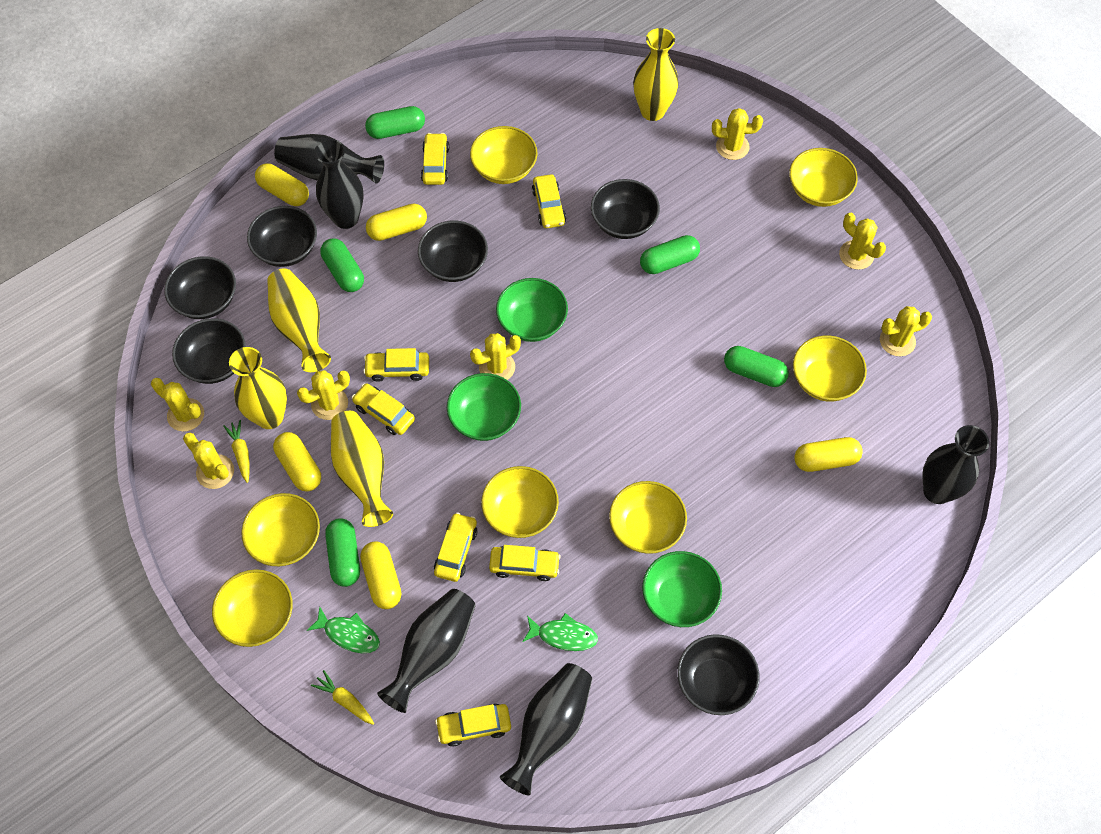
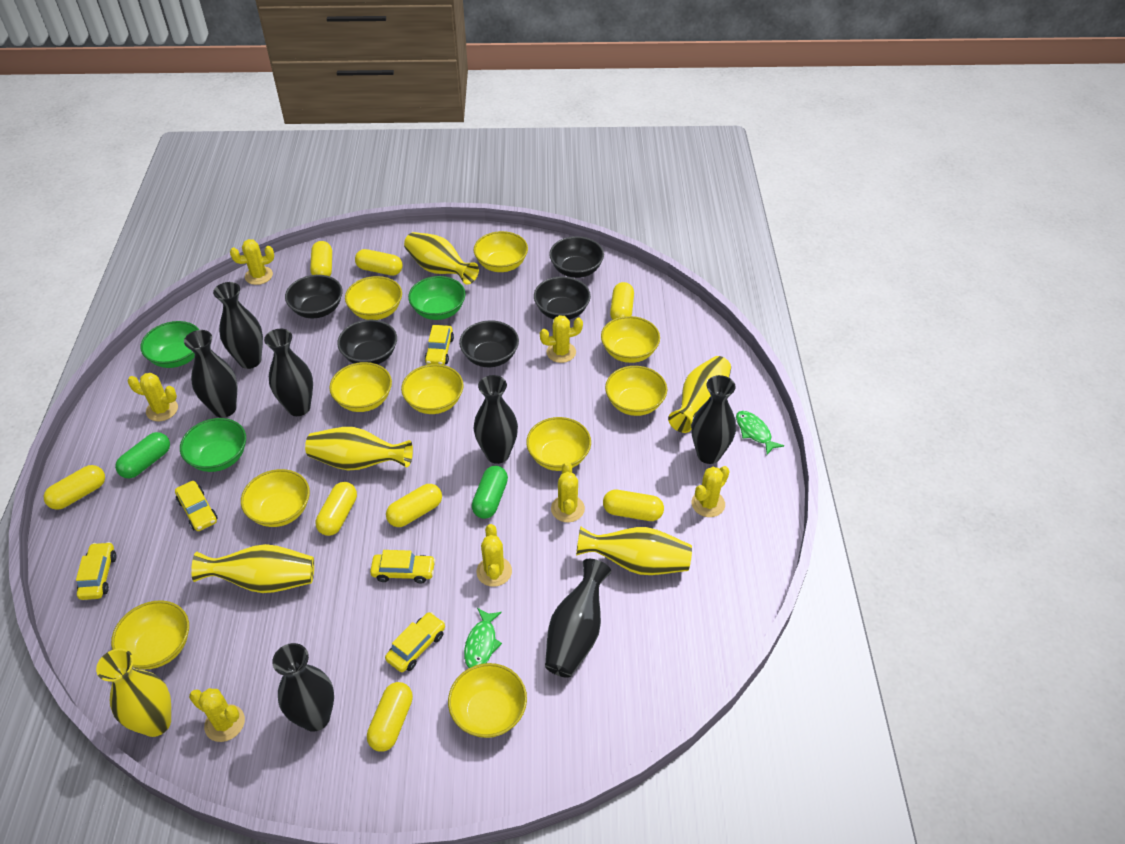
black bowl: [164,256,236,319] [172,318,246,384] [247,206,317,267] [418,221,488,282] [591,179,660,239] [677,634,760,715] = 6 -> [285,275,343,318] [337,319,397,364] [459,320,519,367] [534,276,591,320] [549,236,604,278] = 5
black vase: [274,134,384,183] [314,139,364,229] [377,589,476,713] [500,663,592,795] [922,425,989,504] = 5 -> [184,330,237,418] [213,282,263,369] [264,329,313,416] [272,643,334,732] [474,375,518,464] [545,559,611,678] [692,375,736,464] = 7
green capsule: [320,239,364,292] [325,518,360,587] [365,106,425,139] [640,235,700,274] [724,346,789,387] = 5 -> [115,432,170,479] [472,466,508,519] = 2
yellow bowl: [212,569,293,647] [241,493,320,566] [470,126,537,184] [481,466,559,538] [609,481,687,554] [789,148,858,207] [793,336,867,402] = 7 -> [111,600,189,669] [241,469,310,527] [329,362,392,412] [345,276,402,320] [401,364,464,414] [448,663,527,738] [474,231,528,272] [526,417,591,471] [601,316,660,363] [605,366,667,416] = 10
yellow capsule: [255,163,309,206] [273,432,321,492] [360,542,401,609] [366,204,427,241] [794,437,863,472] = 5 -> [44,465,105,510] [310,241,332,276] [316,482,357,536] [355,249,403,276] [367,682,413,752] [386,484,442,527] [603,490,664,521] [610,282,634,320] = 8
yellow car: [352,383,415,435] [363,348,429,382] [421,133,449,185] [434,512,478,582] [435,704,511,746] [489,545,561,581] [532,174,566,228] = 7 -> [76,542,116,600] [175,481,218,531] [370,550,436,584] [385,612,445,672] [424,325,454,365] = 5
yellow carrot: [223,420,250,483] [311,670,374,725] = 2 -> none = 0
yellow vase: [229,347,287,429] [267,269,331,372] [331,411,393,527] [633,28,678,121] = 4 -> [96,649,171,737] [191,544,314,593] [305,427,413,470] [404,232,479,285] [576,526,692,575] [668,356,731,433] = 6

